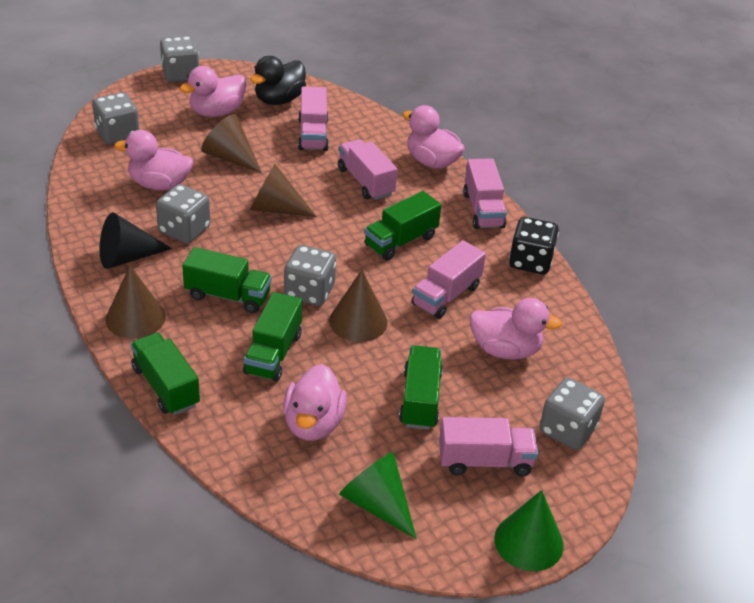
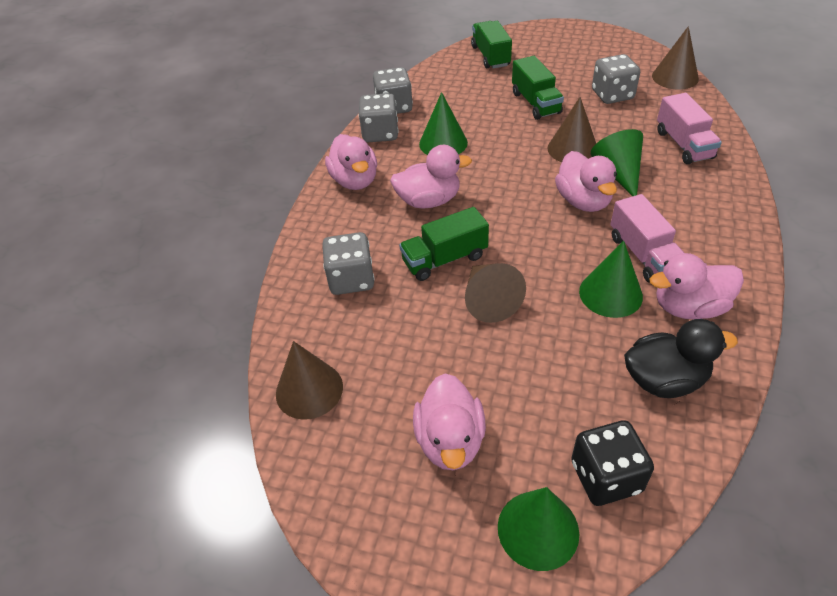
black cone: [100,212,172,269] = 1 -> none = 0
green cone: [339,452,417,539] [494,490,564,571] = 2 -> [419,92,468,155] [498,487,580,571] [579,241,643,318] [591,129,643,196] = 4
green truck: [131,333,200,415] [182,247,272,313] [243,292,302,382] [364,191,441,261] [399,345,443,430] = 5 -> [399,207,489,281] [471,21,512,68] [512,56,564,120] = 3
grey dice: [92,92,139,144] [156,184,210,244] [160,36,199,82] [284,245,336,306] [539,378,605,450] = 5 -> [322,232,375,295] [359,93,398,142] [373,67,413,114] [592,54,640,104] = 4
pink truck: [298,87,329,151] [338,139,397,200] [412,240,486,319] [439,417,538,476] [463,158,507,229] = 5 -> [610,194,684,283] [657,93,722,164] = 2

